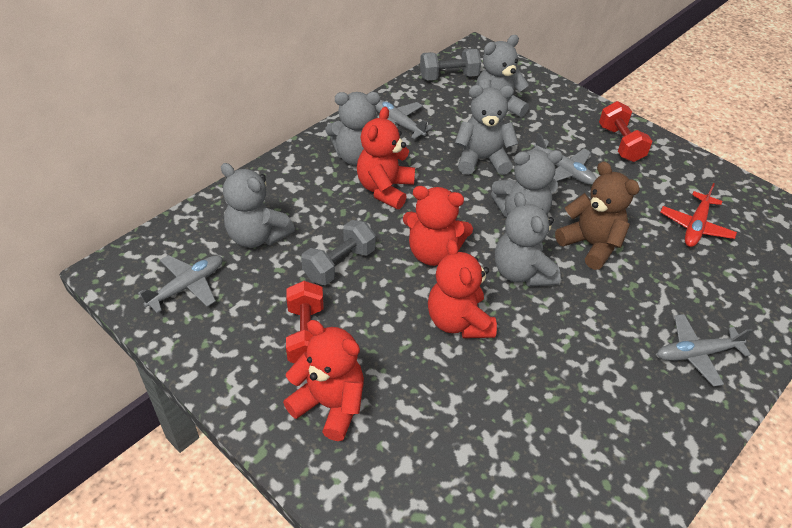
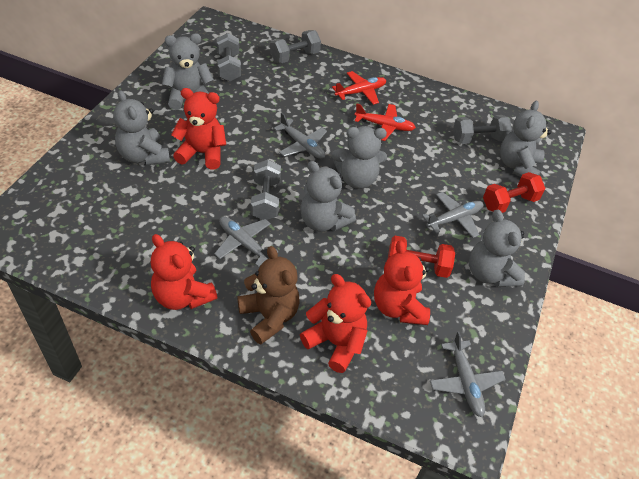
grey dumbbell: [301,220,376,285] [420,49,481,81] = 2 -> [217,33,241,81] [251,160,281,220] [270,30,321,63] [453,115,512,144] = 4
red plane: [661,183,737,247] = 1 -> [332,71,386,105] [355,104,416,141] = 2

